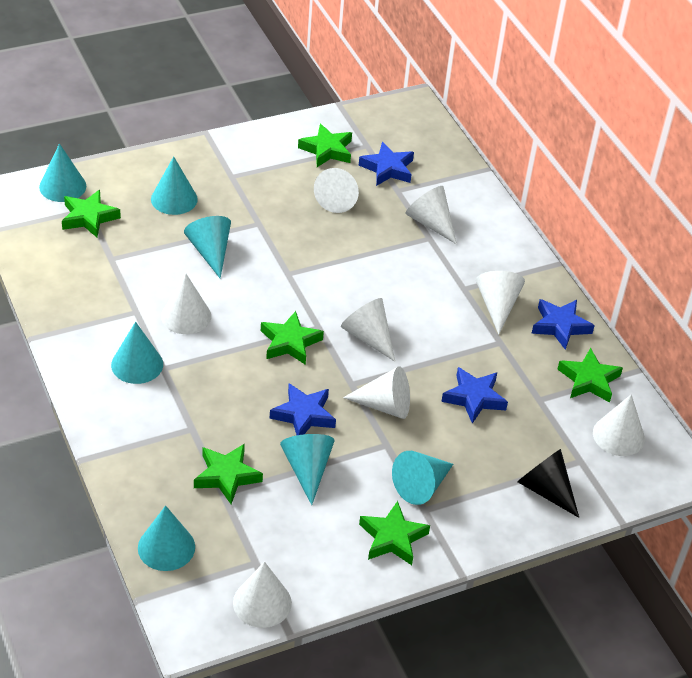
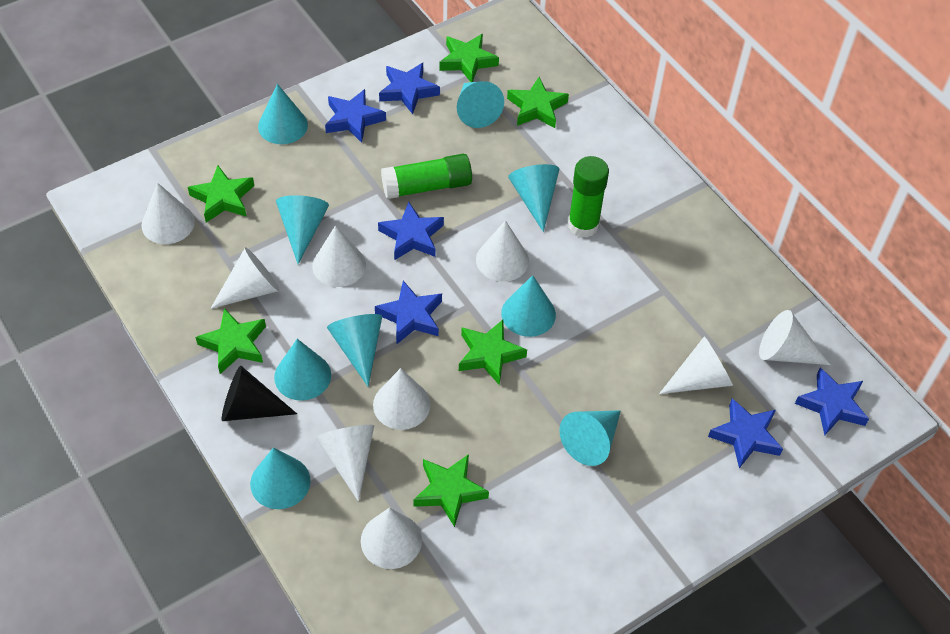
blue star: [270,383,336,435] [359,142,414,186] [441,367,508,424] [531,299,595,350] = 4 -> [325,89,386,143] [375,281,442,344] [378,202,444,260] [379,63,440,114] [708,398,783,468] [795,368,869,436] = 6
green glue stick: none = 0 -> [381,154,472,199] [568,156,609,238] = 2
turquoise cone: [39,143,86,202] [111,322,163,384] [138,505,195,571] [151,156,198,215] [184,216,231,279] [280,434,335,505] [392,451,453,505] = 7 -> [250,447,310,509] [258,84,308,144] [274,339,331,401] [276,195,329,264] [327,314,382,387] [457,81,504,128] [501,275,556,337] [508,164,560,232] [559,410,621,466] = 9
white cone: [161,274,211,334] [233,562,292,628] [314,168,359,213] [341,298,395,362] [343,366,410,419] [406,186,457,244] [476,271,525,335] [593,394,645,456] = 8 -> [141,183,195,244] [210,247,279,309] [312,226,366,287] [316,425,374,502] [361,508,422,569] [373,368,431,430] [476,220,529,282] [659,336,733,394] [759,310,831,365] = 9

